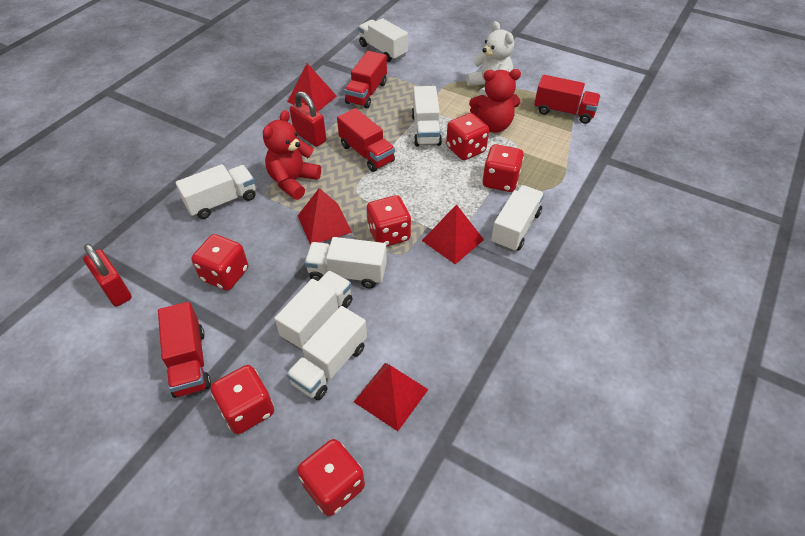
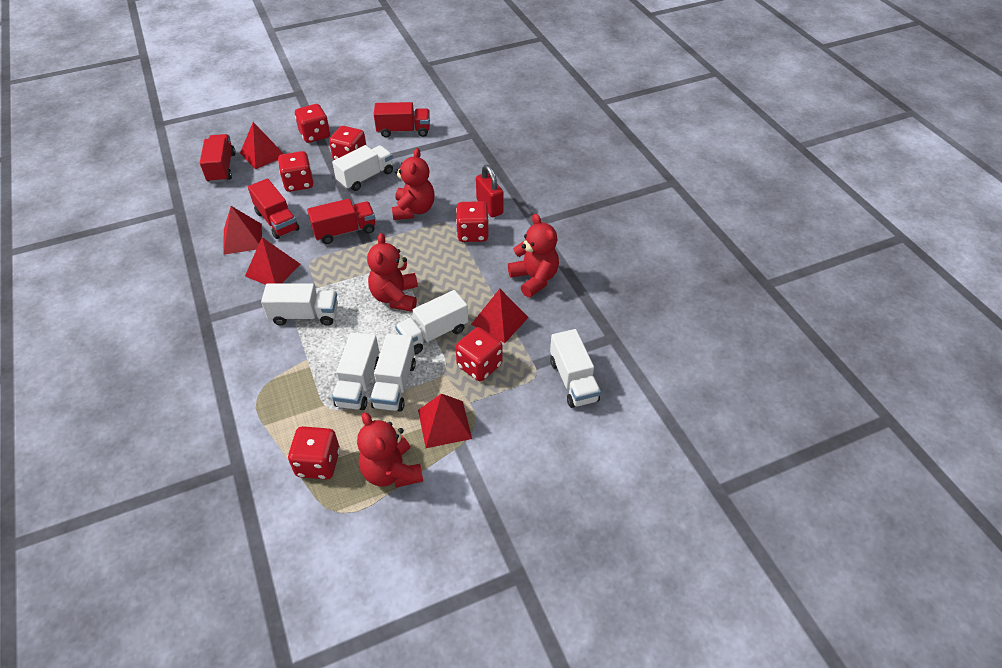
red padlock: [83,244,132,307] [290,91,326,147] = 2 -> [476,165,503,217] = 1
red pyramid: [287,63,337,112] [298,188,352,245] [354,363,429,431] [422,204,484,264] = 4 -> [223,206,262,255] [240,122,284,169] [245,237,300,285] [418,393,472,448] [471,289,529,343] = 5
red teddy bear: [263,110,321,200] [469,69,521,133] = 2 -> [357,412,423,488] [367,233,418,312] [392,148,434,220] [508,214,559,297] = 4
white teddy bear: [466,21,514,97] = 1 -> none = 0
white truck: [176,164,256,219] [275,271,352,350] [286,306,367,400] [305,237,387,289] [358,18,408,62] [411,86,442,146] [491,185,544,252] = 7 -> [261,283,338,326] [332,145,393,191] [332,332,379,410] [370,333,416,412] [395,290,468,354] [550,329,601,408] = 6

